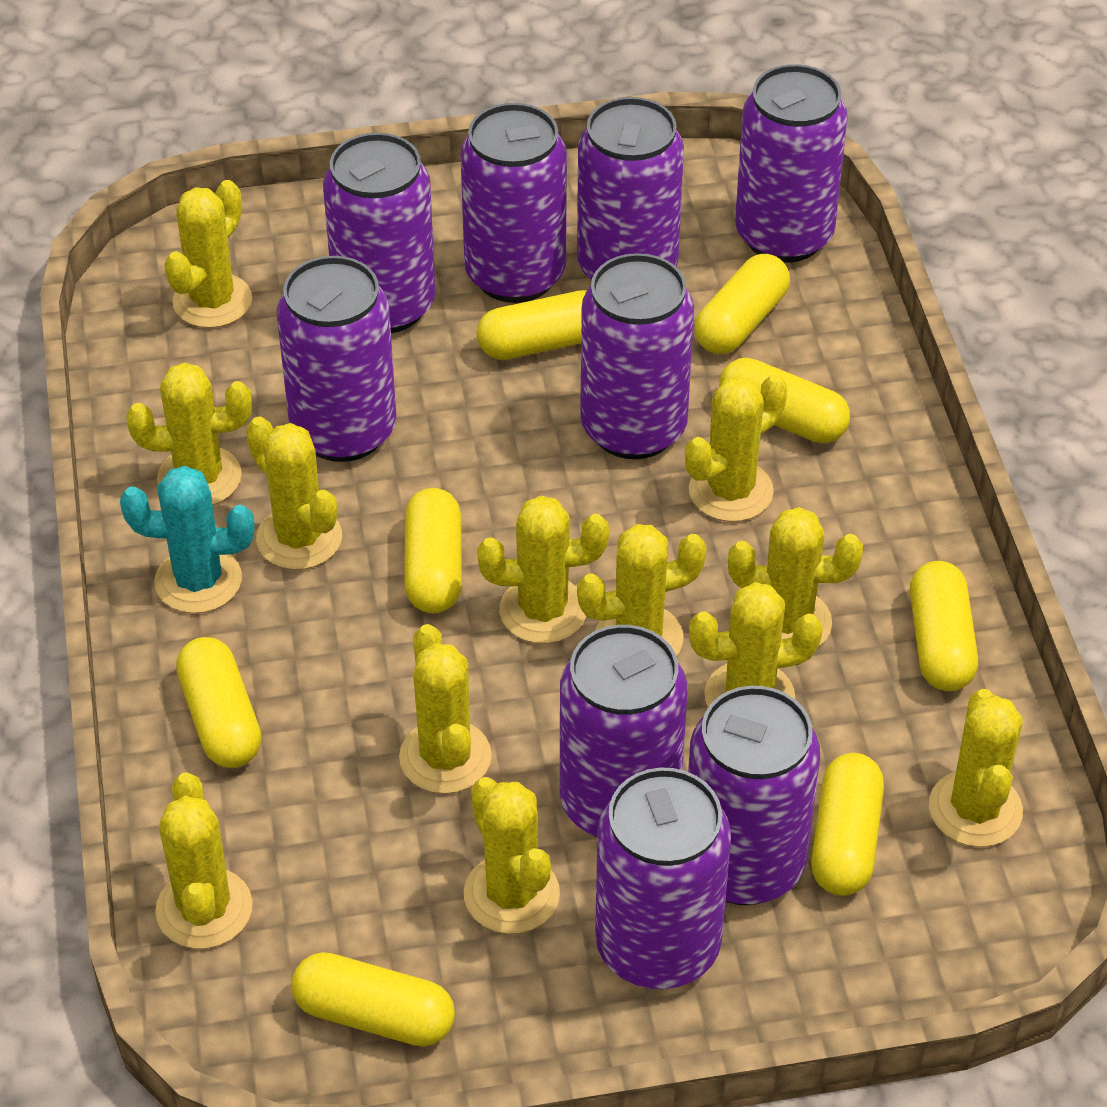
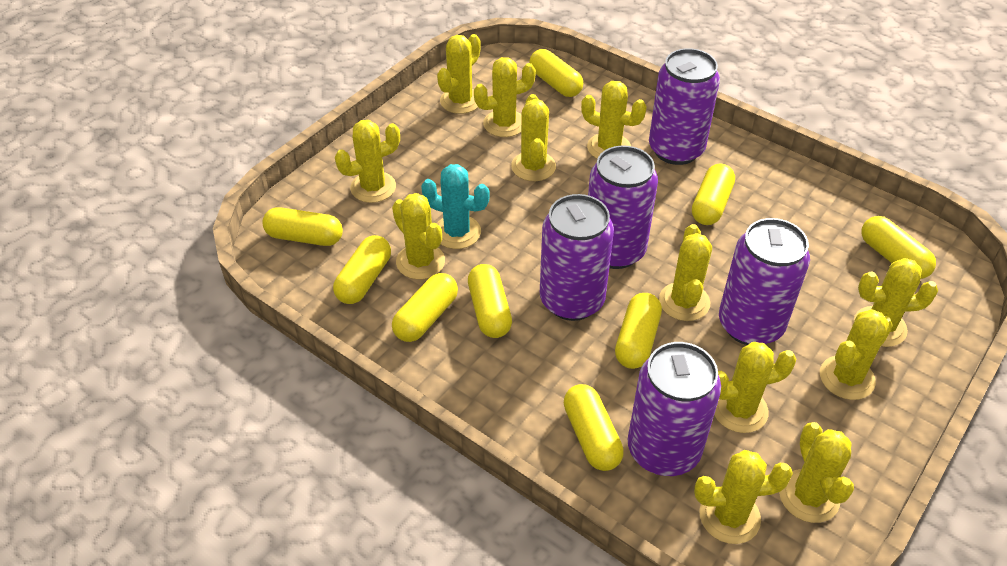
purple can: [277,256,396,462] [323,133,436,333] [460,103,567,303] [560,625,687,837] [577,97,684,280] [580,253,694,459] [595,768,731,989] [688,686,820,905] [735,64,848,263] = 9 -> [540,194,614,321] [588,145,658,269] [628,342,721,476] [649,48,720,165] [719,218,810,345] = 5
yellow capsule: [176,637,262,768] [291,952,455,1047] [404,488,462,613] [476,290,587,360] [695,254,790,354] [719,358,850,443] [811,753,884,896] [910,561,978,691] = 8 -> [262,207,343,246] [333,235,391,304] [392,273,458,342] [468,264,512,338] [529,49,583,97] [564,384,624,471] [615,293,662,369] [692,163,735,225] [862,216,936,279] = 9

